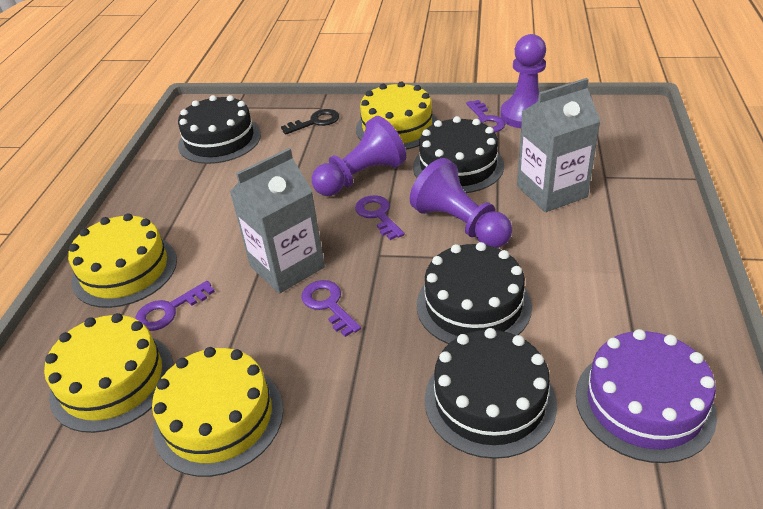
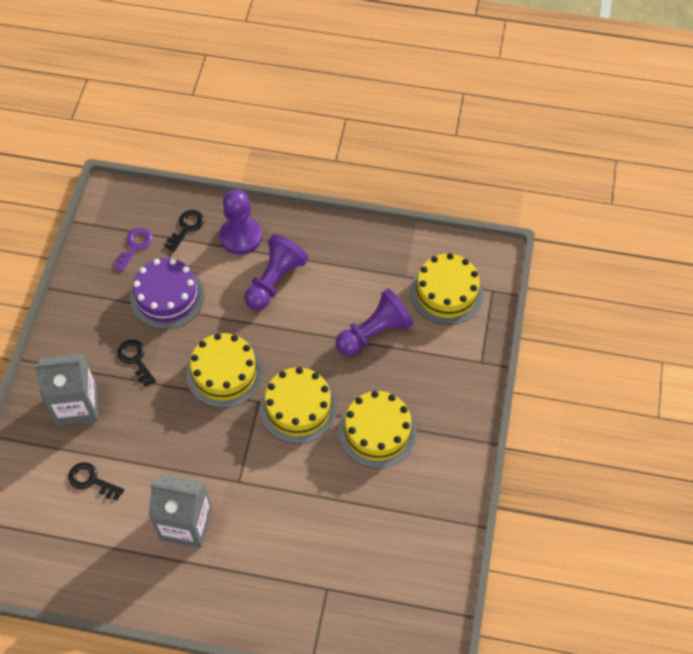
black cake: [178,95,261,164] [413,116,504,193] [417,242,532,344] [424,328,557,459] = 4 -> none = 0
black key: [281,109,339,135] = 1 -> [68,462,124,500] [117,340,156,387] [165,210,204,252] = 3
purple key: [135,281,215,331] [301,280,361,337] [355,195,405,240] [466,100,505,132] = 4 -> [113,228,153,272] = 1

